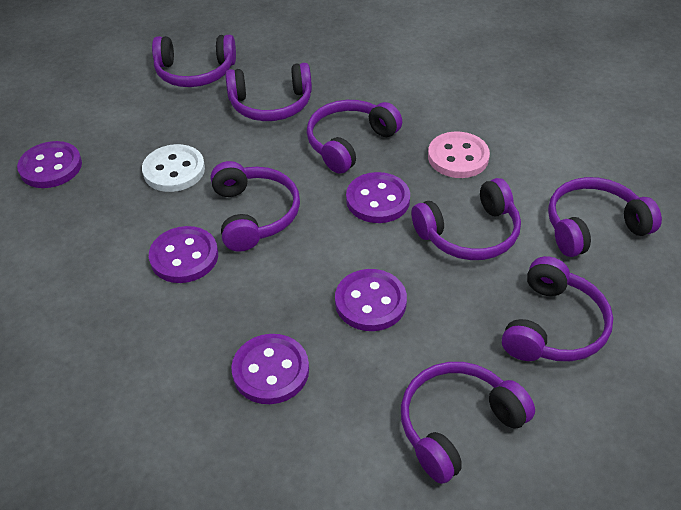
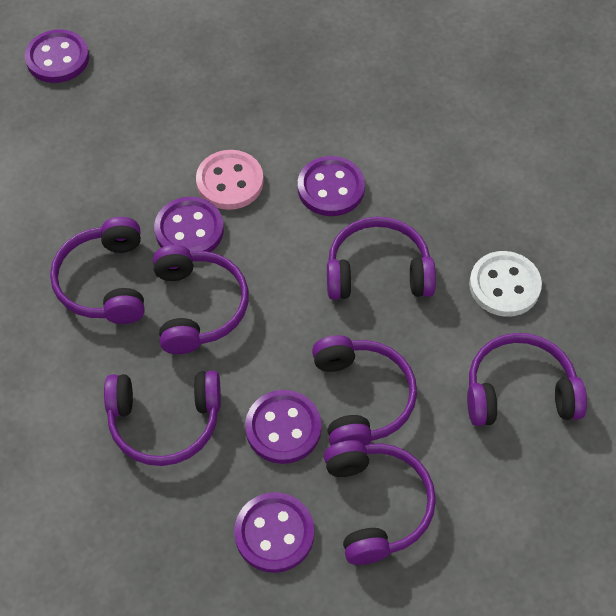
purple headphones: [152,35,236,87] [211,161,300,252] [225,63,312,121] [306,100,402,174] [401,362,535,484] [411,178,521,260] [502,256,613,361] [548,177,662,257] = 8 -> [50,217,144,324] [104,371,221,466] [153,245,249,354] [312,335,417,446] [324,440,436,565] [327,217,436,300] [467,333,587,426] = 7

